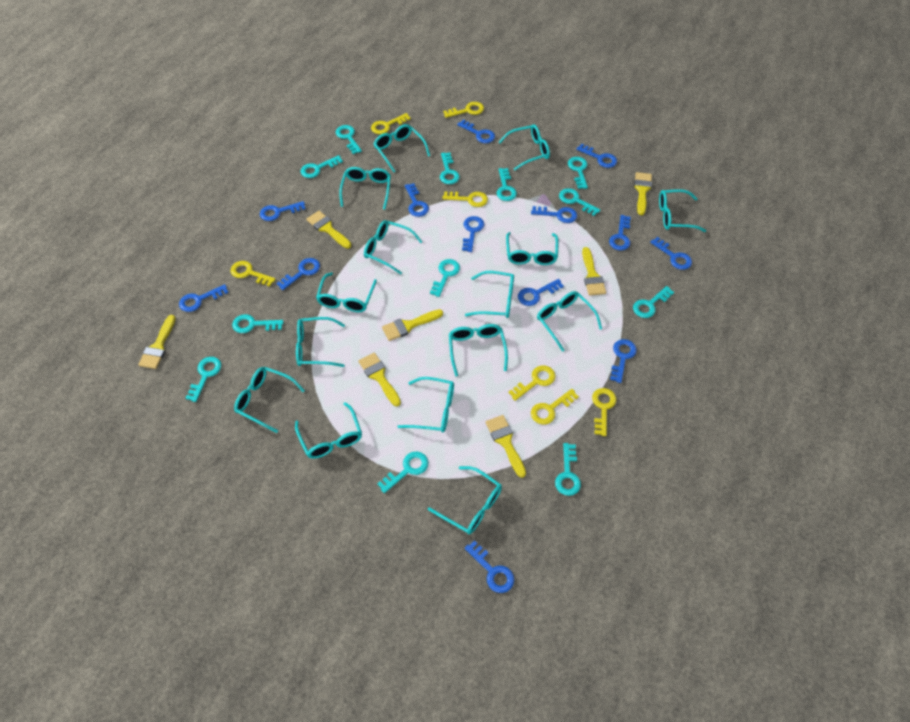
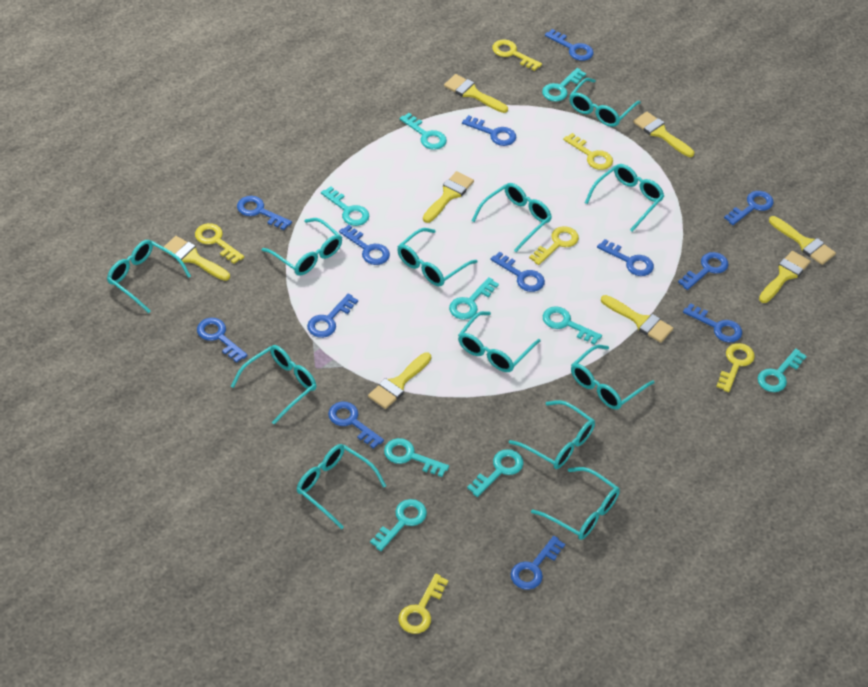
turquoise glasses: [234,367,305,433] [295,402,362,459] [296,317,345,367] [316,272,377,312] [339,167,391,210] [364,220,422,274] [374,124,430,172] [397,377,454,433] [428,466,502,534] [449,324,508,376] [465,271,514,318] [498,125,550,171] [506,232,559,265] [537,291,602,352] [659,189,706,232] = 15 -> [107,240,191,313] [231,345,316,425] [262,218,342,276] [297,444,386,529] [397,228,478,286] [458,311,541,372] [472,183,552,252] [509,400,595,469] [531,467,620,540] [569,78,641,127] [571,345,655,410] [585,164,664,232] = 12
turquoise key: [186,357,221,402] [232,314,284,333] [301,155,343,178] [336,125,362,154] [377,452,429,493] [430,259,460,297] [440,152,460,184] [497,168,517,201] [555,443,581,496] [559,188,600,216] [568,157,588,189] [633,286,674,318] = 12 -> [321,186,369,226] [370,499,427,551] [384,438,449,477] [400,113,447,150] [449,277,499,320] [467,449,523,497] [542,68,586,102] [543,306,602,345] [758,349,807,392] = 9
yellow brush: [138,315,176,369] [306,211,351,249] [358,352,401,406] [382,309,443,341] [486,415,526,478] [582,247,606,296] [634,172,652,215] = 7 -> [162,236,230,281] [368,353,431,409] [423,171,474,223] [444,74,508,113] [601,295,673,343] [633,112,694,157] [759,251,811,303] [769,216,836,265] = 8
yellow key: [231,261,276,287] [371,113,411,134] [442,191,488,207] [443,102,484,118] [508,365,556,401] [531,389,579,425] [592,388,616,436] = 7 -> [195,223,244,264] [398,574,449,634] [492,40,542,71] [529,226,579,265] [563,133,613,170] [716,343,755,392] = 6

